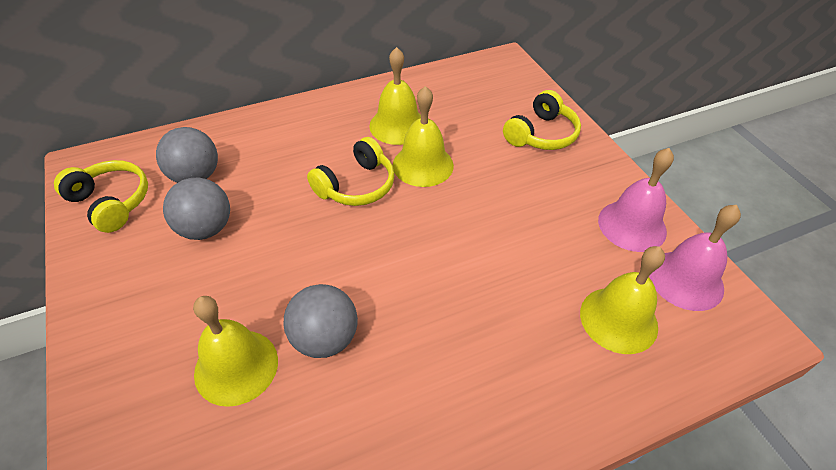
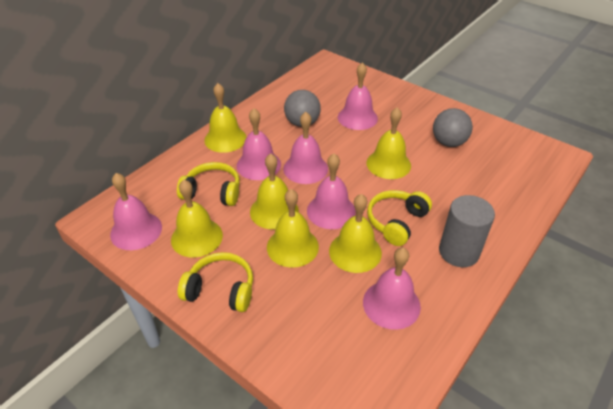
grey ball: [156,127,218,183] [163,177,230,240] [284,284,358,358] = 3 -> [284,90,321,127] [433,108,473,147] = 2
grey cylinder: none = 0 -> [439,195,495,267] = 1
pink bell: [598,148,674,252] [649,205,741,311] = 2 -> [110,173,162,250] [237,108,281,180] [283,112,328,184] [307,153,356,229] [338,62,378,130] [363,247,421,330] = 6
yellow bell: [193,296,278,407] [369,47,421,145] [393,86,454,187] [580,246,665,354] = 4 -> [171,180,223,258] [204,83,247,153] [250,153,299,230] [267,189,319,268] [329,194,382,273] [367,107,411,179] = 6

